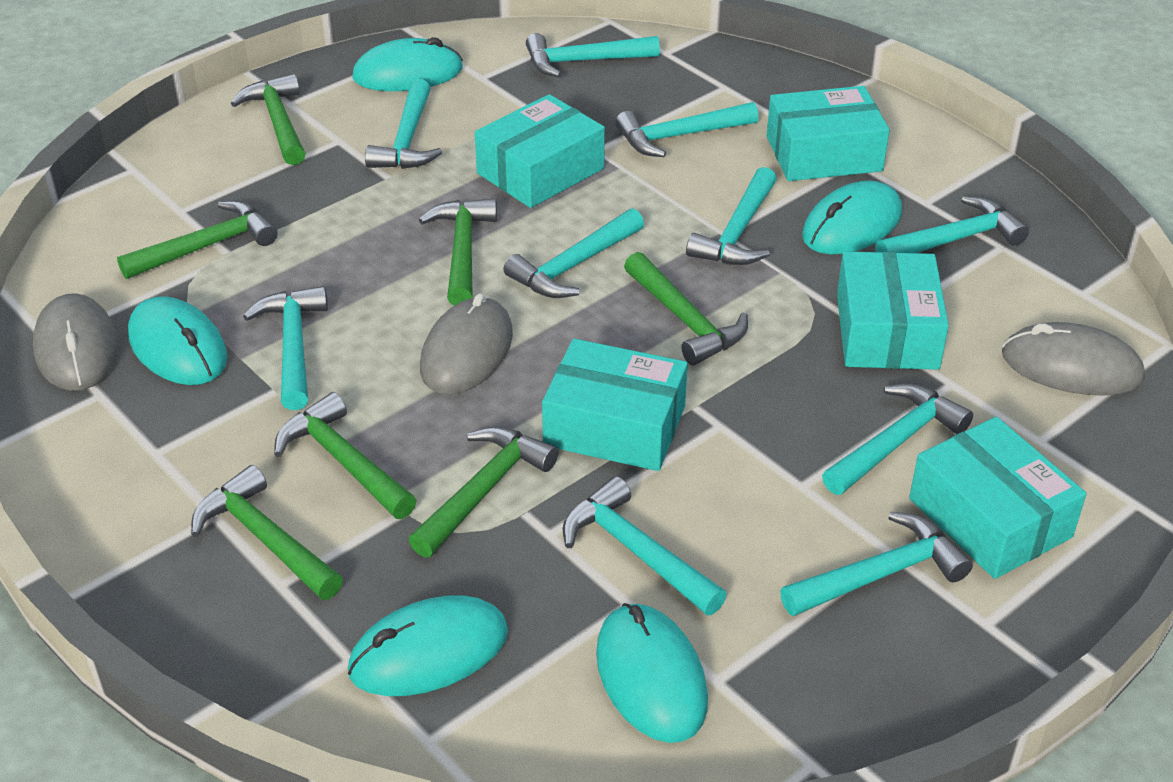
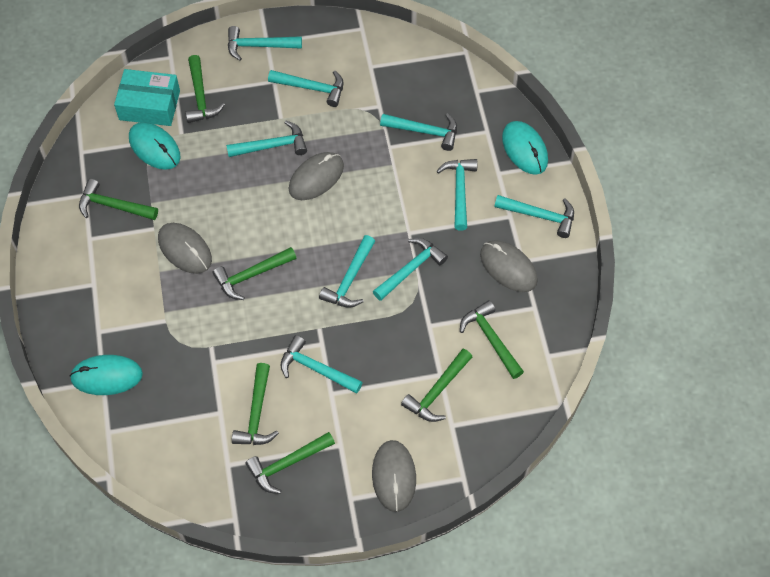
grey mouse: [33,293,118,391] [420,293,513,394] [1002,322,1145,396] = 3 -> [158,223,212,274] [288,152,344,200] [372,440,416,512] [480,240,538,292] = 4
turquoise box: [475,94,605,208] [542,339,688,471] [767,86,889,181] [837,251,949,370] [909,417,1086,579] = 5 -> [114,69,180,126] = 1
turquoise hammer: [243,286,328,410] [365,79,442,169] [503,208,644,298] [526,33,660,77] [562,476,727,615] [615,102,758,157] [686,167,777,265] [780,512,973,616] [822,383,973,495] [875,196,1029,253] = 10 -> [226,121,307,157] [228,26,302,61] [268,70,344,107] [280,335,363,394] [319,235,375,308] [373,238,448,301] [380,113,457,151] [437,159,477,231] [494,195,574,238] = 9
turquoise mouse: [128,296,227,385] [348,595,508,696] [352,37,463,91] [596,603,708,743] [802,180,902,254] = 5 -> [69,355,143,395] [129,122,181,170] [502,121,548,175] = 3

